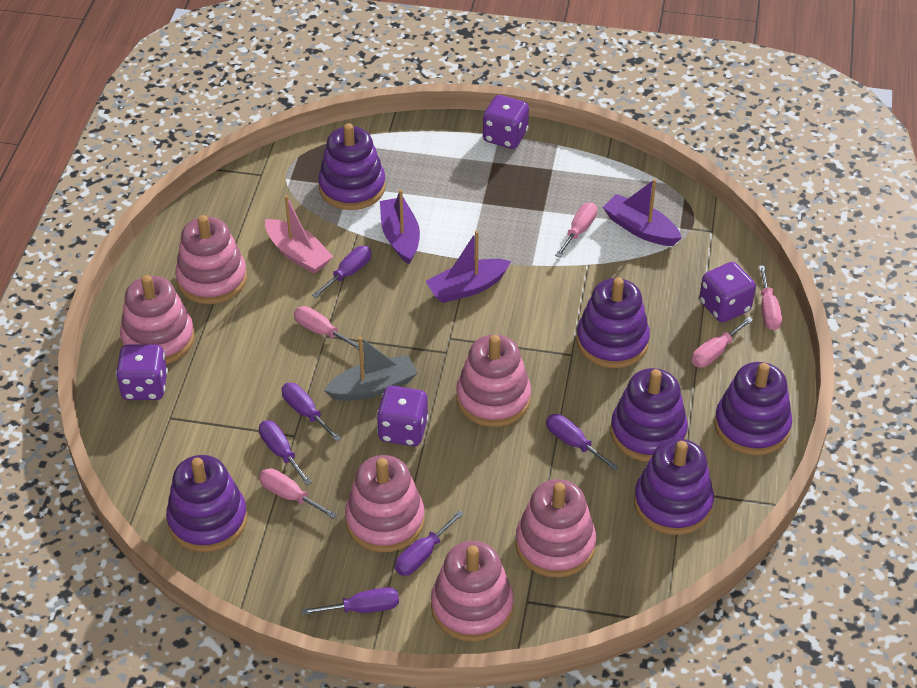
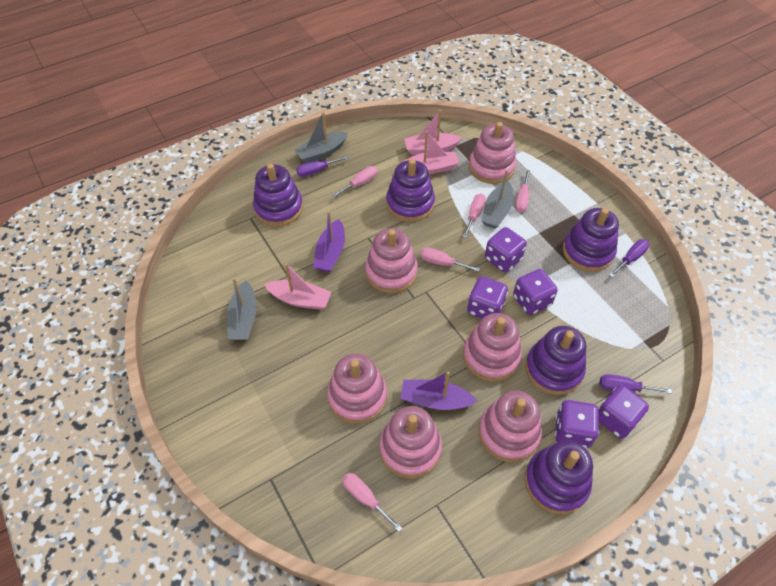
grey boat: [324,336,417,401] = 1 -> [227,278,257,340] [294,111,348,163] [481,169,513,229] = 3
pink boat: [265,195,334,274] = 1 -> [264,263,331,310] [403,131,459,174] [404,110,462,155] = 3
purple boat: [380,190,420,264] [425,231,511,303] [603,179,682,246] = 3 -> [313,211,345,272] [400,371,477,410] = 2
purple dice: [116,344,168,400] [376,386,429,446] [483,95,529,149] [699,262,756,322] = 4 -> [467,276,508,319] [485,227,527,272] [513,269,558,315] [555,400,599,448] [598,385,649,439] = 5
purple screwdriver: [259,420,312,486] [282,383,341,442] [302,587,399,615] [312,246,372,298] [395,510,464,576] [546,414,618,471] = 6 -> [296,155,349,177] [600,374,672,394] [609,239,650,277] = 3
purple stacking toy: [166,455,247,552] [318,123,386,210] [576,278,650,368] [611,368,688,462] [634,438,714,535] [714,362,792,455] = 6 -> [253,164,303,226] [386,159,435,222] [525,326,586,395] [525,441,593,514] [563,208,619,272] = 5

